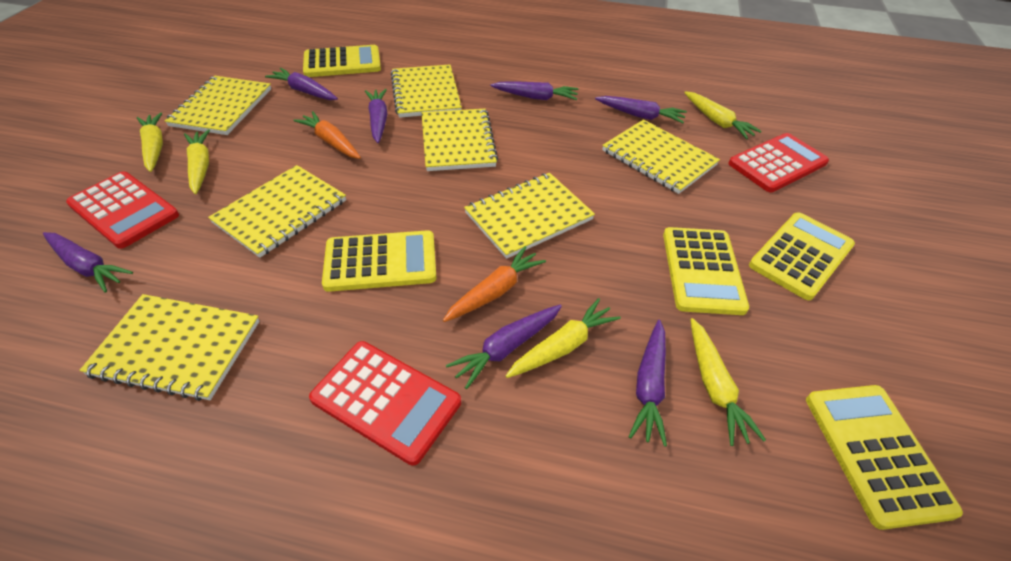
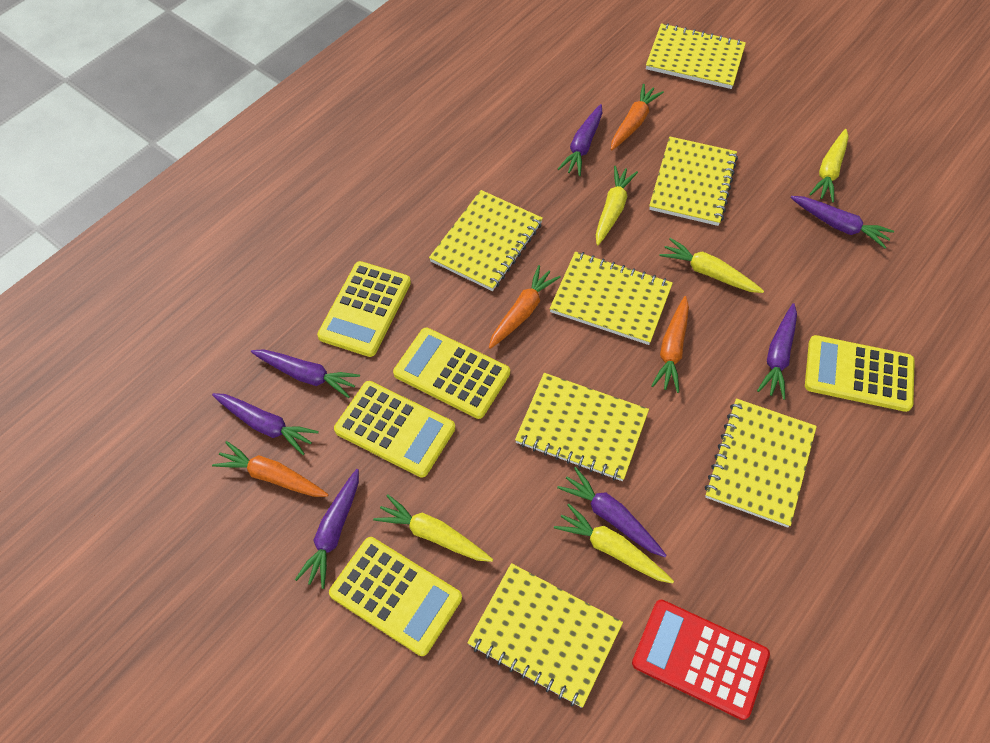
orange carrot: [293,111,361,159] [443,246,546,322] = 2 -> [212,441,329,497] [489,265,561,349] [611,84,664,150] [651,296,689,393] = 4
red calculator: [66,171,179,249] [309,341,461,466] [728,133,829,192] = 3 -> [632,600,770,720] = 1

